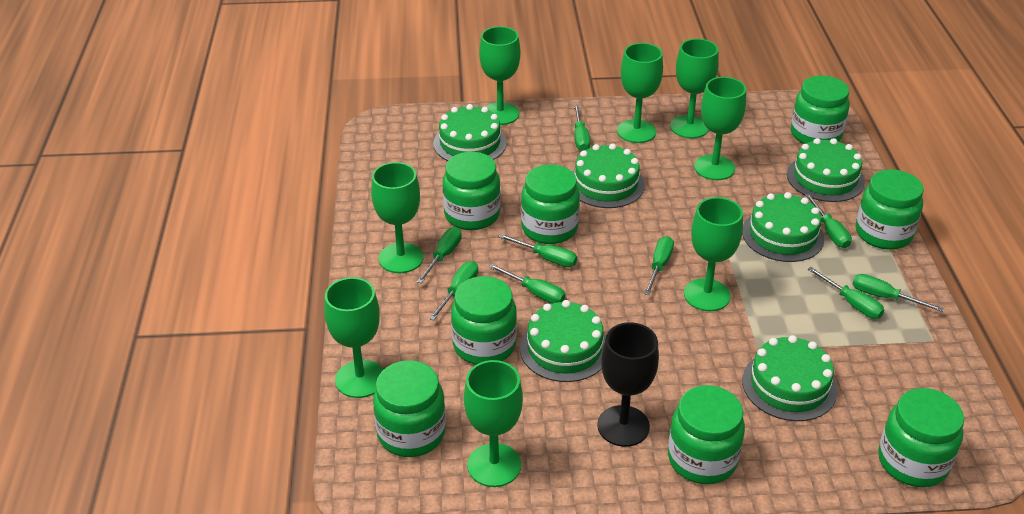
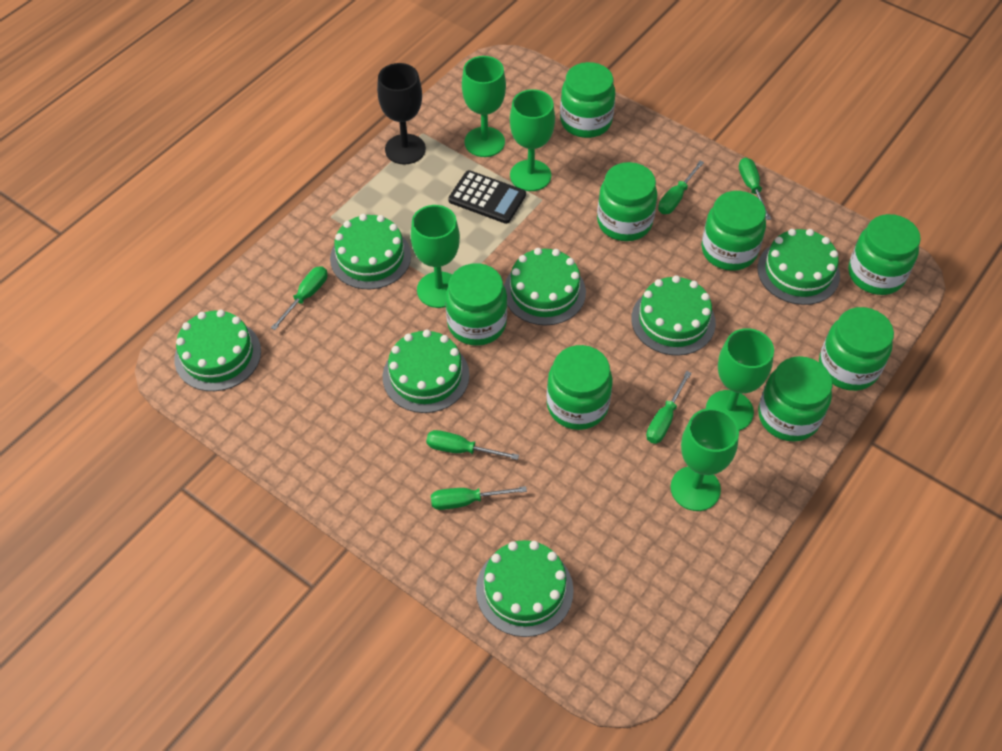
black calculator: none = 0 -> [448,170,526,224] = 1
green cake: [433,104,507,161] [520,300,606,382] [573,144,645,208] [742,192,824,262] [742,335,837,421] [787,138,865,202] = 6 -> [174,310,261,391] [330,214,411,289] [383,330,469,413] [476,540,574,637] [504,248,586,325] [631,275,716,356] [757,229,840,305] = 7
green goblet: [324,277,384,398] [371,162,423,273] [464,360,523,487] [479,26,520,125] [617,43,663,143] [670,39,719,138] [684,197,743,311] [694,77,746,180] = 8 -> [411,205,460,308] [462,56,506,157] [510,89,555,191] [671,408,739,511] [706,328,774,431] = 5
green screwdriver: [417,227,462,284] [429,261,478,320] [488,263,565,303] [498,234,577,267] [574,105,590,151] [644,236,674,295] [805,194,852,248] [807,267,884,319] [853,274,944,312] = 9 -> [271,266,327,330] [426,430,519,460] [431,486,527,510] [646,371,691,444] [658,161,704,214] [739,157,771,220] = 6

